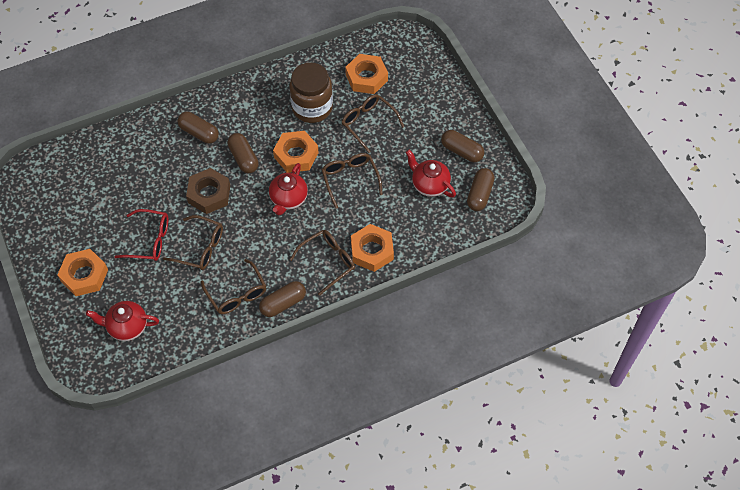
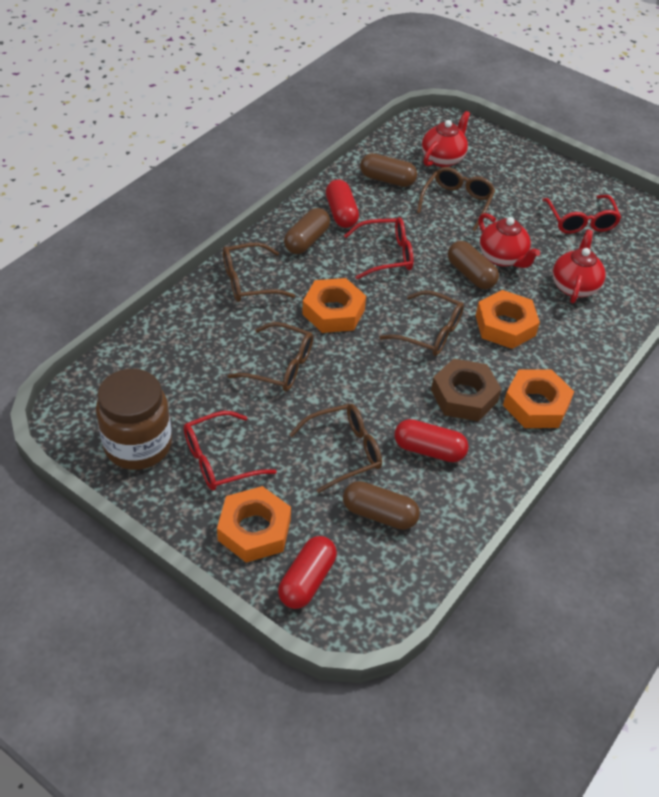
brown capsule: [177,112,219,144] [227,133,259,173] [259,281,306,317] [441,130,484,162] [467,168,495,211] = 5 -> [284,208,330,254] [343,481,420,530] [360,153,417,187] [448,241,499,289] = 4
red capsule: none = 0 -> [278,536,337,609] [326,179,359,228] [394,419,469,462] = 3
red glasses: [114,209,168,261] = 1 -> [184,411,277,491] [344,217,413,280] [542,195,621,234] = 3

